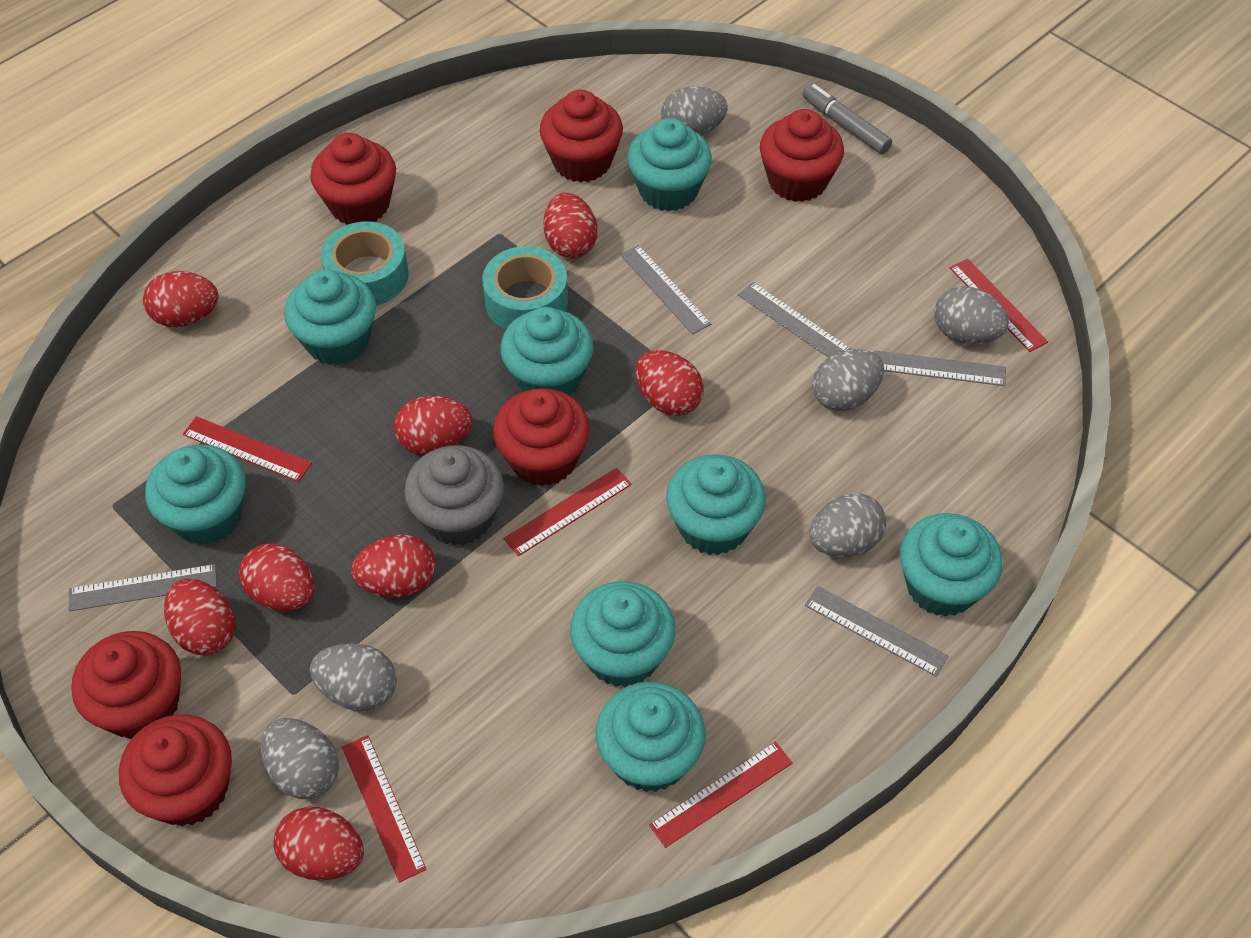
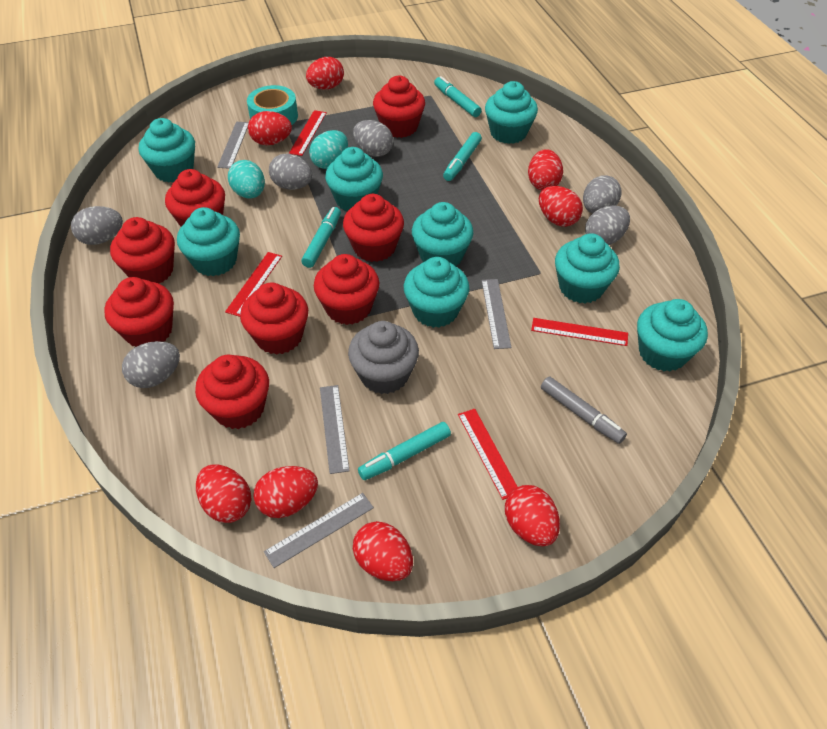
grey ruler: [69,564,217,611] [620,245,711,335] [738,282,852,358] [805,586,948,677] [874,351,1006,386] = 5 -> [217,122,249,169] [264,493,374,568] [320,385,350,474] [482,279,511,349] = 4
red cupcake: [71,631,181,739] [119,714,232,827] [310,133,396,225] [493,388,590,486] [540,90,623,182] [760,109,844,202] = 6 -> [104,277,174,347] [110,217,175,283] [165,169,225,227] [195,355,269,429] [240,283,308,355] [314,254,379,325] [343,194,404,262] [373,76,425,138] = 8
red ruler: [183,416,312,482] [342,735,427,883] [504,468,632,556] [649,741,793,848] [950,259,1048,352] = 5 -> [225,252,282,317] [289,110,327,156] [458,409,518,500] [531,318,628,346] = 4
turquoise egg: none = 0 -> [228,160,265,199] [309,130,348,169] = 2
turquoise marker: none = 0 -> [301,207,341,268] [358,422,451,480] [434,76,482,117] [443,132,482,181] = 4
turquoise tape: [321,221,409,306] [482,246,568,329] = 2 -> [247,85,298,125] = 1

